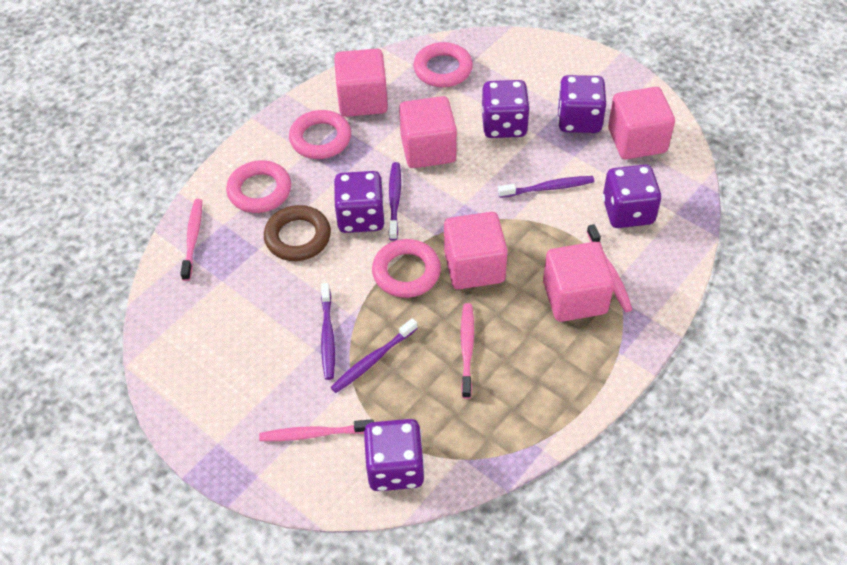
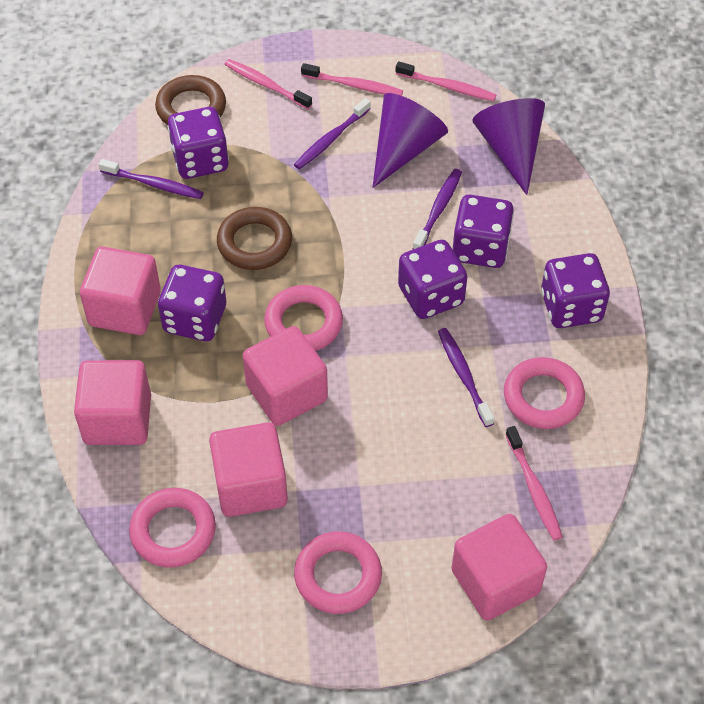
brown ring: [264,205,331,261] = 1 -> [155,75,226,125] [217,207,292,270] = 2
purple cone: none = 0 -> [372,93,448,188] [472,98,545,195] = 2

